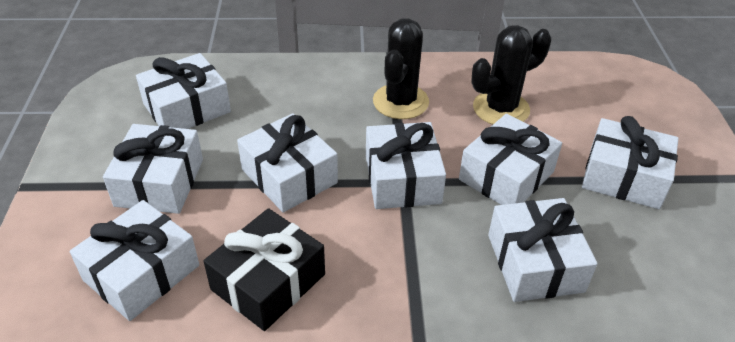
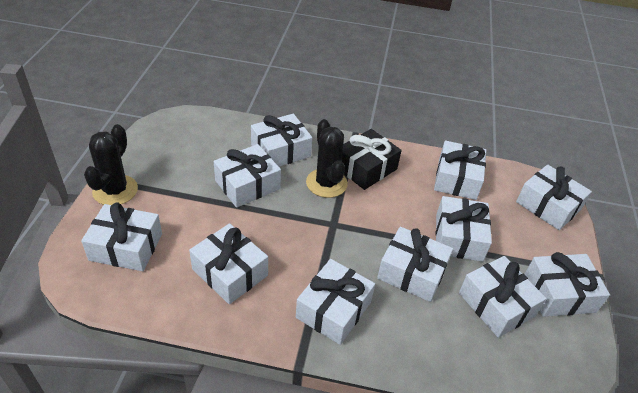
white gift: [70,200,199,321] [103,124,203,214] [136,53,231,129] [237,113,338,213] [366,122,446,209] [459,114,562,205] [488,198,597,302] [582,116,679,209] = 8 -> [81,202,162,271] [189,223,268,304] [214,144,281,208] [251,114,312,167] [296,259,375,345] [377,227,453,302] [434,140,486,200] [436,196,492,262] [459,256,546,338] [516,165,592,230] [524,252,610,317] = 11

